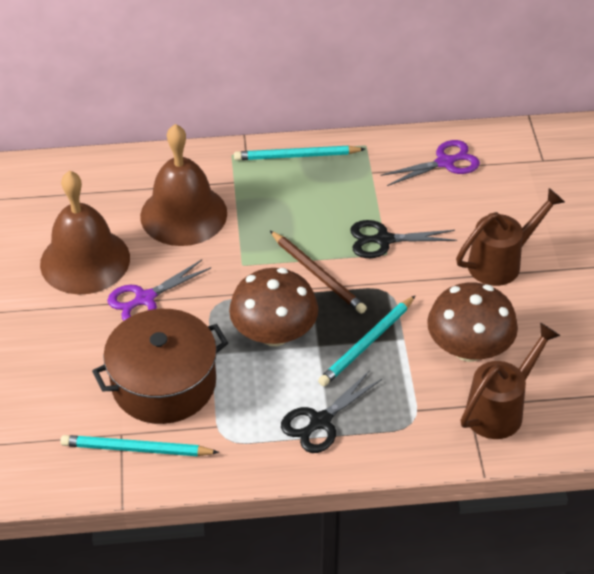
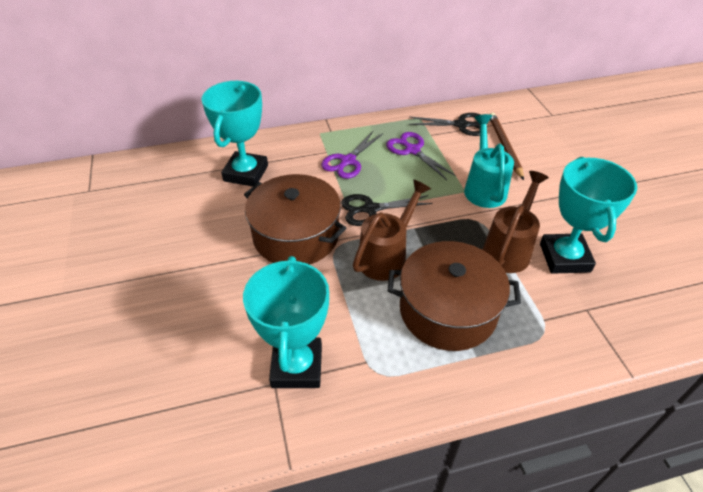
brown bell: [40,171,130,295] [140,124,227,246] = 2 -> none = 0
brown mushroom: [229,268,318,346] [427,282,518,362] = 2 -> none = 0
brown pot: [92,309,228,424] = 1 -> [244,174,346,265] [388,241,521,351] = 2
turquoise pencil: [61,435,219,456] [234,146,365,160] [318,295,416,386] = 3 -> none = 0
turquoise trophy: none = 0 -> [201,81,268,187] [243,256,329,388] [540,157,637,274] = 3
turquoise watering can: none = 0 -> [464,114,514,208] = 1

